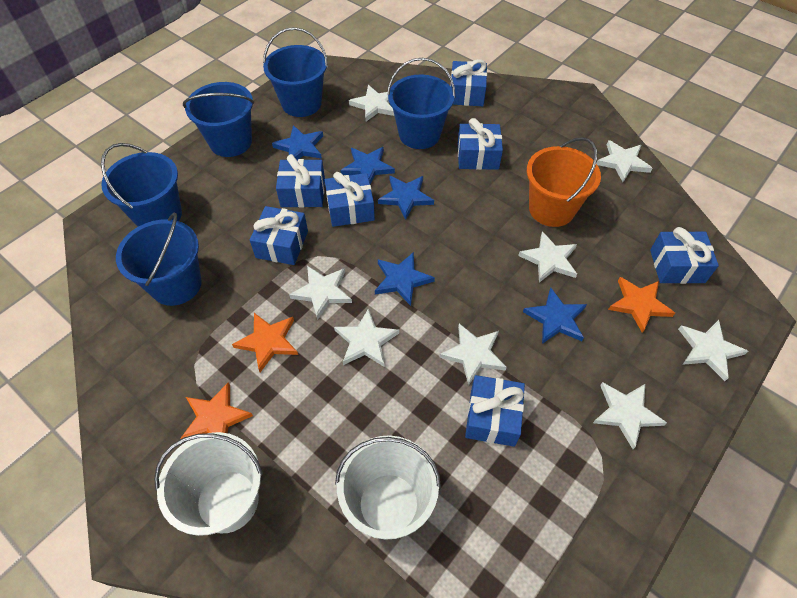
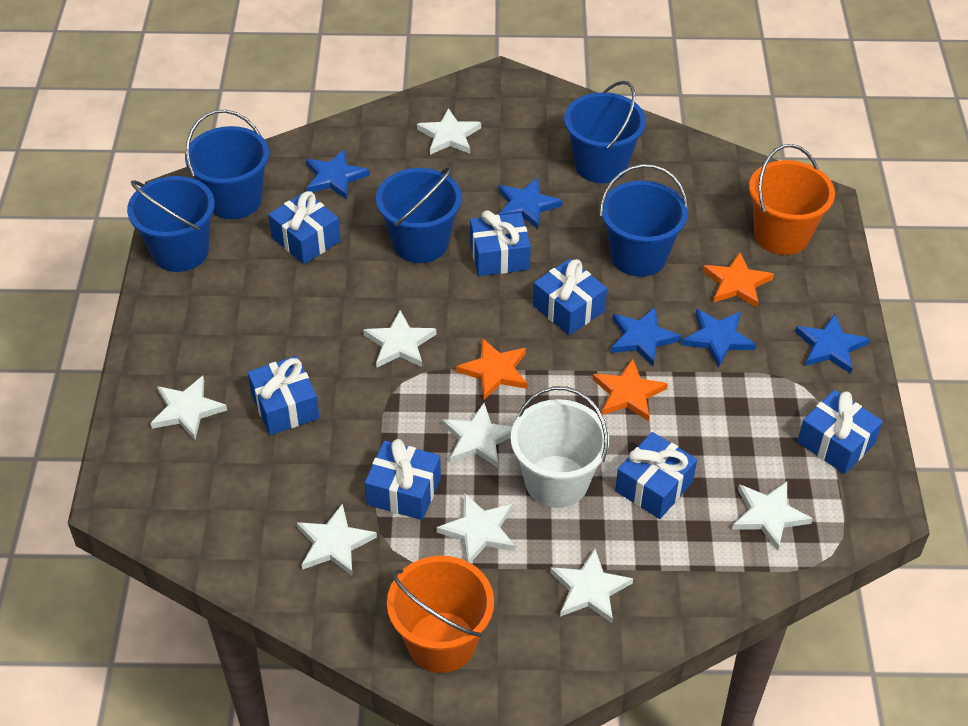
orange bucket: [527,137,601,227] = 1 -> [387,556,494,673] [749,144,835,255] = 2
white bucket: [154,432,263,536] [335,435,441,540] = 2 -> [511,386,609,508] = 1

